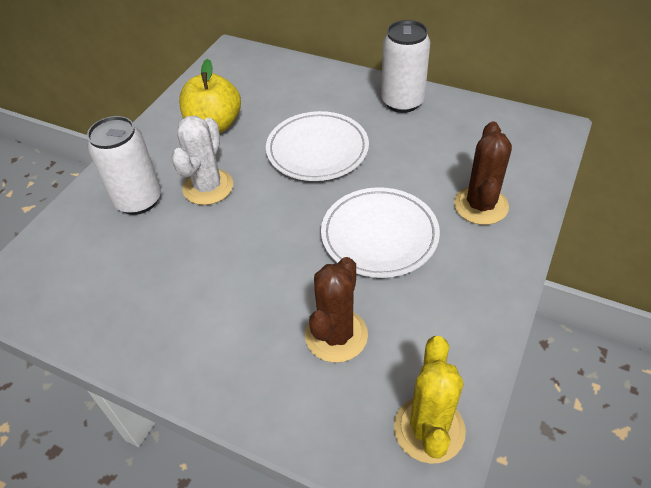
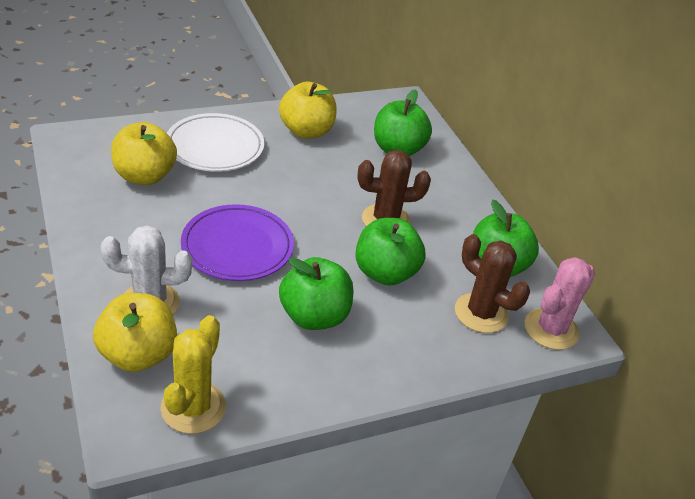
green apple: none = 0 -> [279,257,353,330] [355,218,426,286] [374,89,432,156] [473,200,539,277] = 4
pink cactus: none = 0 -> [525,257,595,350] = 1
purple plate: none = 0 -> [181,204,294,281] = 1
white can: [87,116,161,215] [381,20,430,113] = 2 -> none = 0
white plate: [266,111,369,181] [321,187,440,278] = 2 -> [167,113,265,172] = 1
yellow apple: [179,59,241,133] = 1 -> [93,293,177,372] [111,122,177,185] [279,82,337,139] = 3

